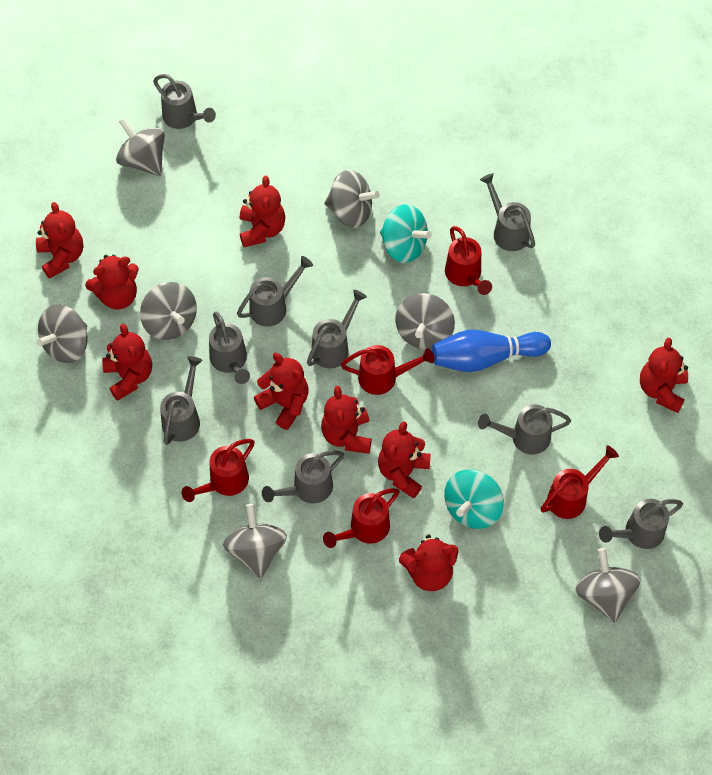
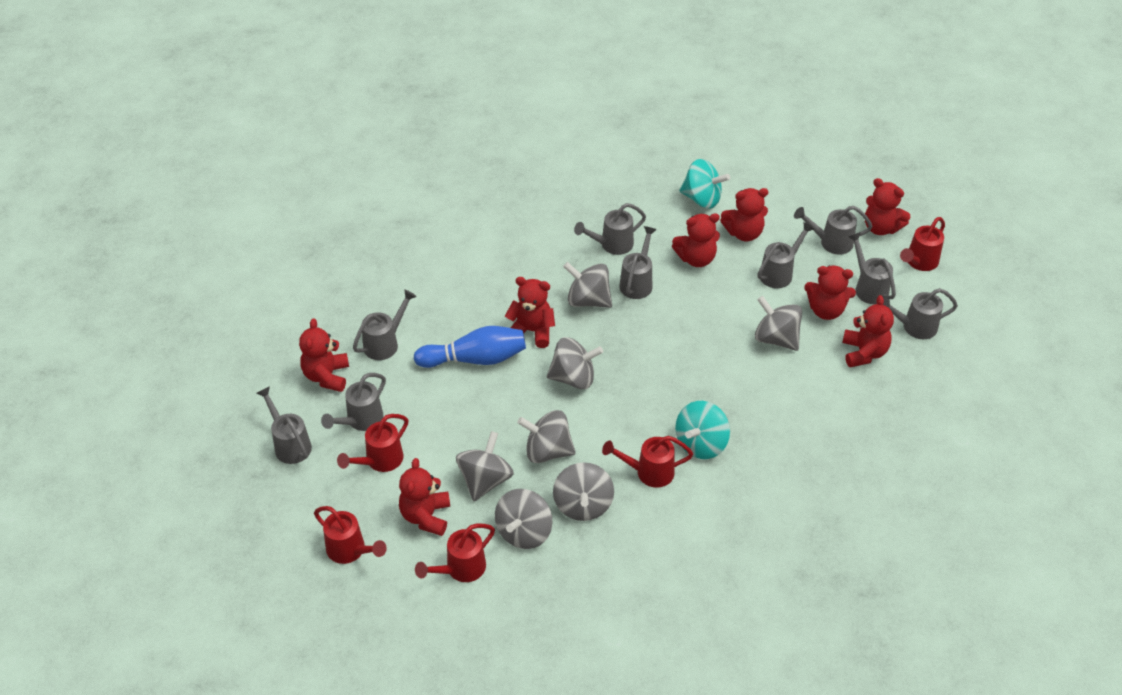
red teddy bear: [36,202,83,279] [85,255,139,309] [102,324,152,401] [240,176,285,247] [254,353,309,430] [321,386,372,454] [378,421,431,499] [399,534,459,591] [640,338,688,413] = 9 -> [299,318,349,392] [399,458,450,536] [505,277,555,348] [672,213,720,267] [720,188,768,241] [804,266,856,320] [842,295,894,367] [865,178,910,235] = 8

